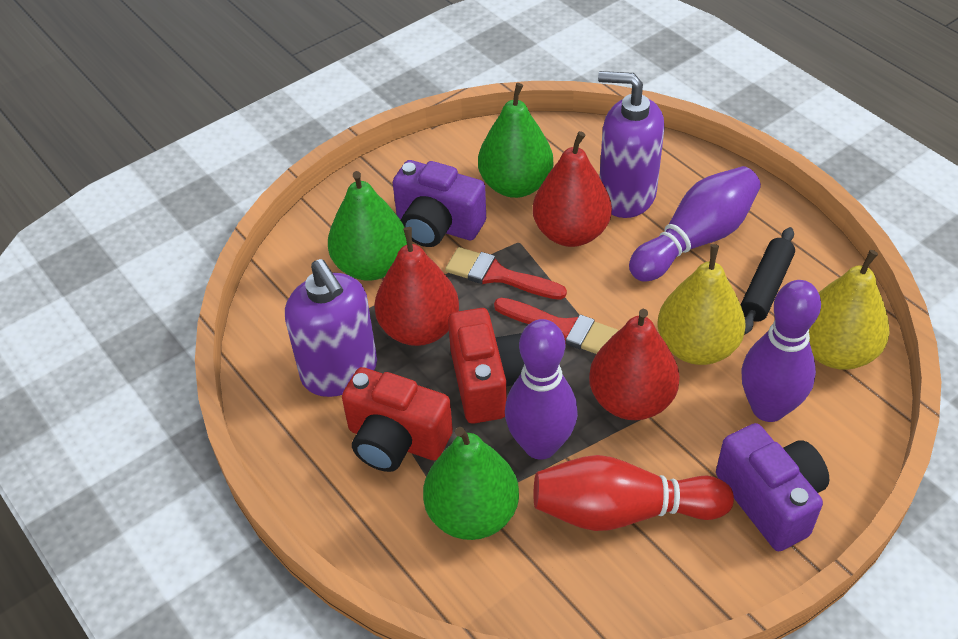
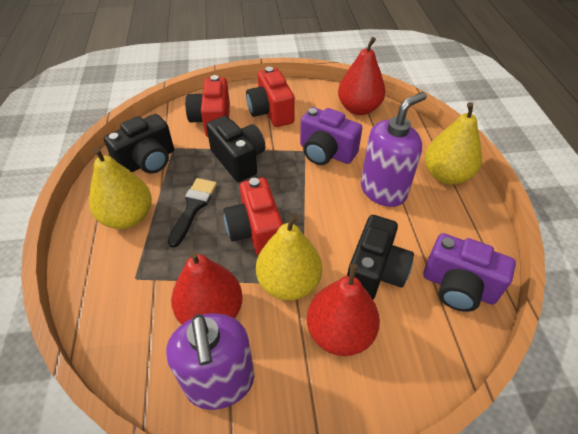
black brush: none = 0 -> [168,178,217,248] = 1
black camera: none = 0 -> [104,114,174,174] [206,116,265,182] [347,215,414,299] = 3
black rolling pin: [740,227,795,335] = 1 -> none = 0
green pear: [328,171,407,281] [423,427,519,540] [478,83,553,198] = 3 -> none = 0
purple bowling pin: [505,319,578,460] [629,166,761,282] [741,280,821,422] = 3 -> none = 0
red bowling pin: [534,455,734,531] = 1 -> none = 0
red brush: [445,247,567,300] [494,298,618,354] = 2 -> none = 0
red camera: [342,367,453,472] [448,308,524,424] = 2 -> [185,75,230,137] [224,178,283,256] [246,67,295,127] = 3
yellow pear: [657,244,745,365] [809,250,890,370] = 2 -> [89,147,152,229] [256,214,322,300] [425,102,482,185] = 3

